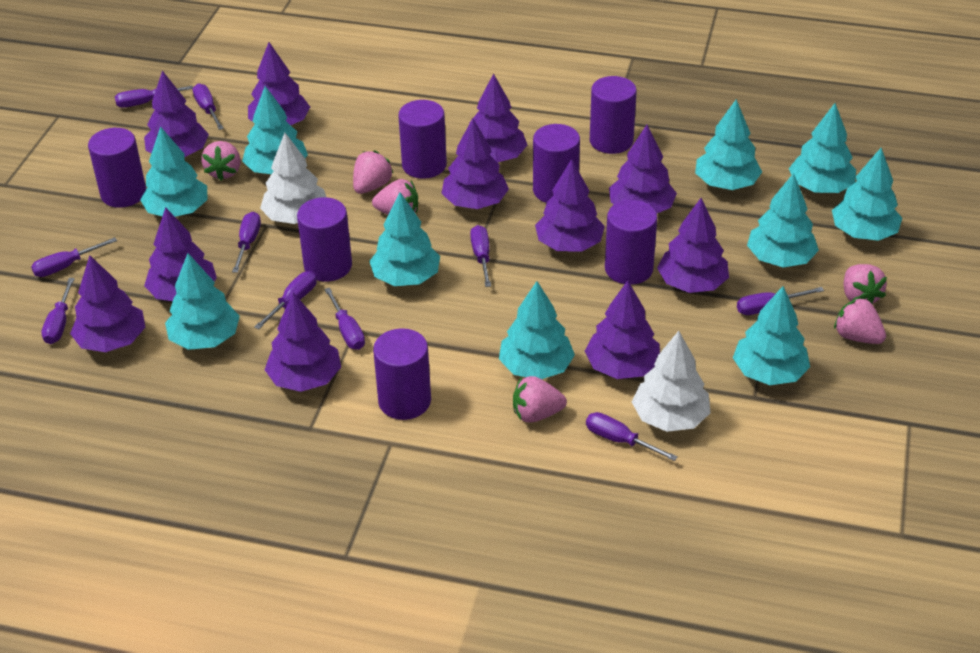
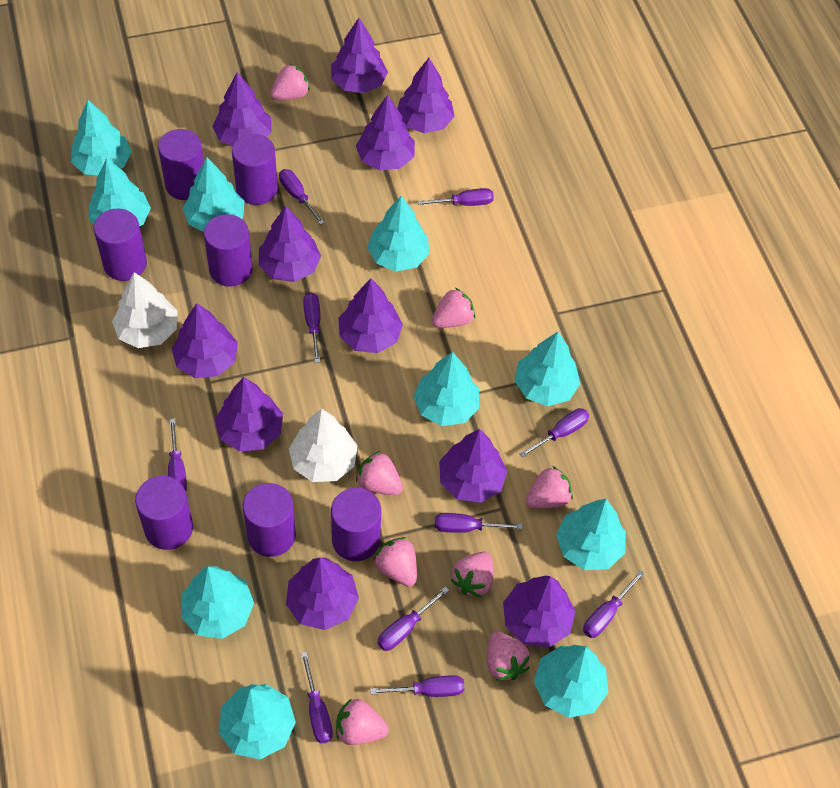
pink strawberry: [201,141,241,181] [353,150,394,194] [372,179,418,215] [513,376,567,423] [834,297,886,344] [844,264,887,304] = 6 -> [270,64,310,100] [336,698,389,745] [356,451,403,495] [374,537,417,587] [432,288,475,328] [451,552,494,598] [487,632,530,681] [526,466,573,509] = 8

